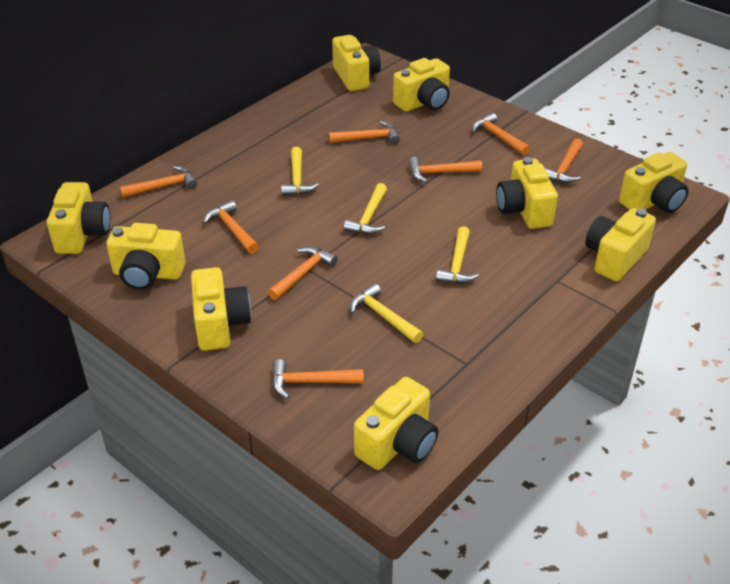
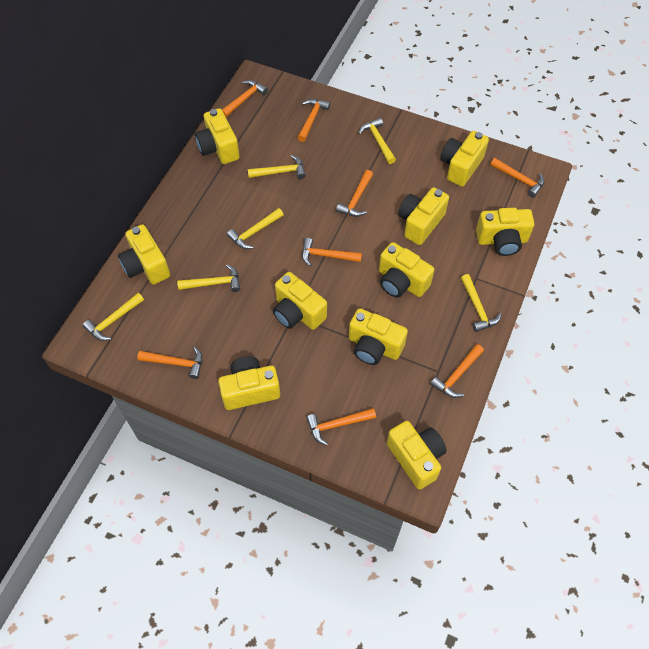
yellow camera: [47,182,110,254] [106,223,186,290] [191,267,251,351] [332,35,381,91] [354,377,438,470] [393,58,450,112] [496,157,558,229] [585,208,656,281] [619,152,689,213] = 9 -> [118,225,170,285] [195,108,240,164] [218,356,280,410] [273,272,327,330] [349,308,408,365] [379,242,434,298] [387,421,447,489] [398,187,449,245] [440,131,489,187] [476,208,534,256] = 10
yellow hammer: [281,147,319,196] [344,183,387,234] [350,283,423,343] [436,226,479,284] = 4 -> [83,293,144,341] [177,264,240,292] [227,208,284,249] [248,155,306,179] [358,118,396,164] [461,274,502,332] = 6

